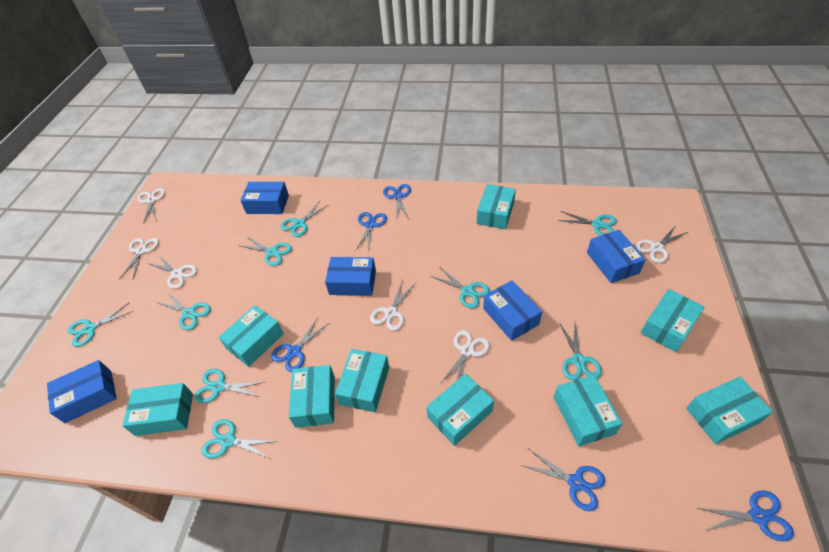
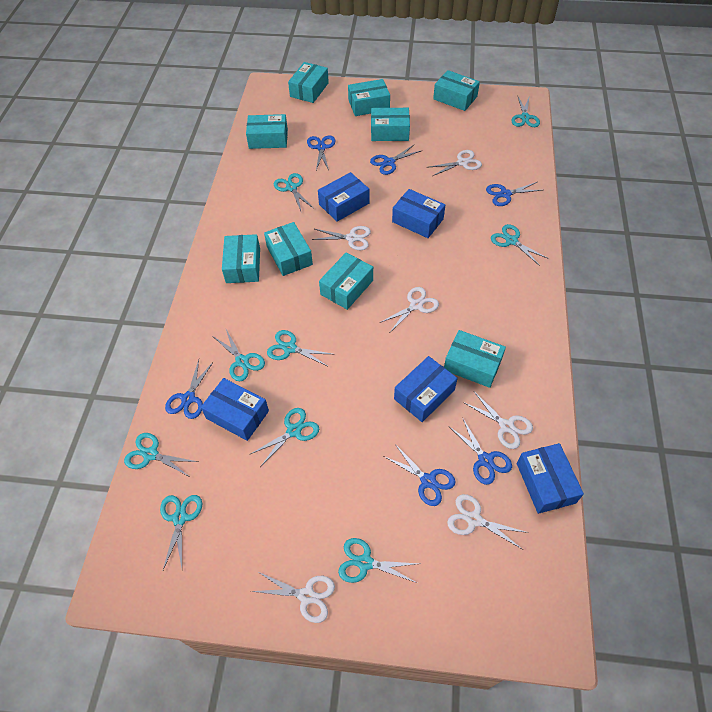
blue scissors: [271,318,329,372] [355,212,387,251] [383,184,411,219] [521,448,605,511] [697,491,794,541] = 5 -> [165,360,214,419] [307,135,336,170] [370,145,421,175] [383,444,456,506] [450,417,512,485] [486,182,542,206] = 6

